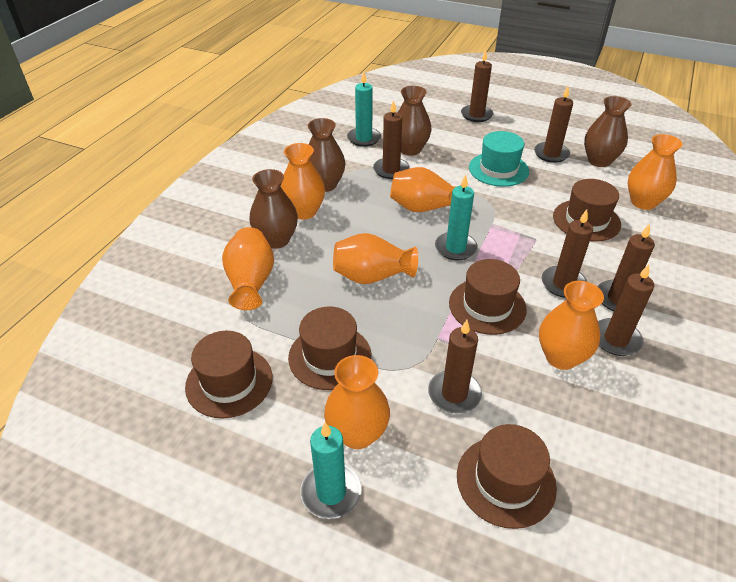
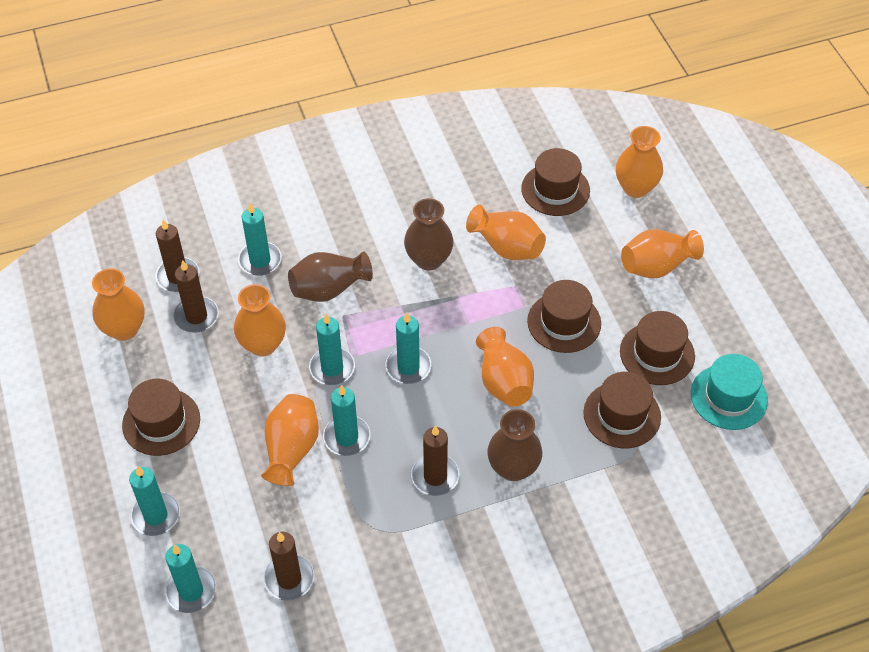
brown candle: [373,100,410,179] [428,320,482,414] [461,50,493,122] [534,86,573,163] [542,210,593,298] [597,224,655,311] [598,264,654,356] = 7 -> [155,219,199,292] [174,260,218,333] [263,532,314,601] [411,425,460,496] = 4
brown vase: [249,169,298,249] [308,118,345,192] [398,86,432,156] [584,96,631,167] = 4 -> [288,251,373,302] [404,198,453,271] [487,409,542,481] = 3
turquoise candle: [300,422,362,519] [347,72,381,147] [435,175,478,260] = 3 -> [129,466,180,536] [165,544,216,613] [238,203,281,276] [309,314,355,385] [323,385,371,456] [386,313,431,384] = 6

